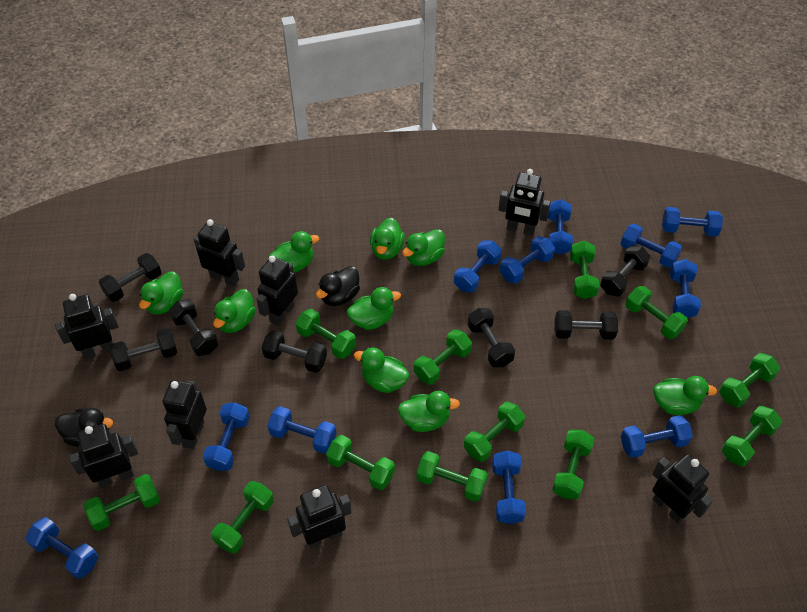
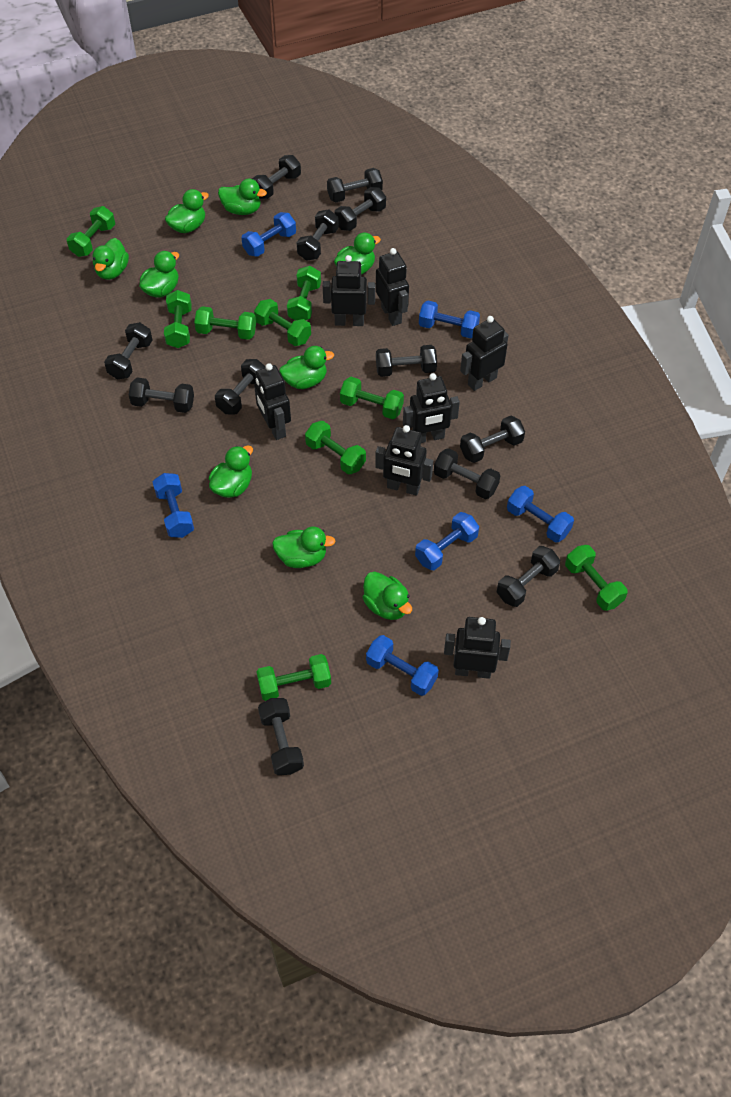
black duck: [55,408,113,447] [316,266,360,306] = 2 -> none = 0
black dumbbell: [99,253,162,302] [110,328,177,371] [169,300,219,356] [262,330,327,373] [467,308,515,367] [555,310,618,340] [600,245,650,296] = 7 -> [104,322,152,380] [129,377,194,413] [215,359,265,415] [252,155,301,199] [258,698,304,775] [297,209,339,261] [327,168,383,202] [334,187,386,231] [376,345,437,377] [434,448,500,499] [460,416,525,463] [497,546,560,607] = 12
black robot: [55,294,118,359] [69,424,138,488] [162,380,207,449] [194,219,245,287] [256,256,298,326] [287,485,352,548] [498,169,551,236] [652,454,713,524] = 8 -> [254,363,291,440] [323,255,375,326] [375,425,433,496] [376,248,409,326] [403,373,460,443] [444,617,511,679] [460,316,508,391] = 7
blue dumbbell: [25,517,99,579] [203,402,250,471] [267,406,337,454] [454,240,502,292] [492,450,526,524] [500,236,555,284] [548,199,573,255] [620,415,693,458] [621,224,682,268] [662,207,723,237] [670,259,701,318] = 11 -> [153,473,194,538] [242,212,296,257] [366,635,439,696] [415,512,479,570] [419,301,480,338] [507,486,574,543] = 6
green dumbbell: [84,474,160,531] [211,481,274,554] [296,309,356,359] [326,435,395,490] [414,329,472,385] [417,451,488,502] [464,402,525,462] [552,430,594,499] [570,241,600,299] [625,286,688,339] [719,353,780,407] [722,406,782,466] = 12 -> [67,206,115,257] [164,290,192,348] [194,306,256,340] [254,299,311,346] [256,654,331,701] [287,266,321,321] [305,421,366,474] [340,377,404,419] [565,545,628,611] = 9

